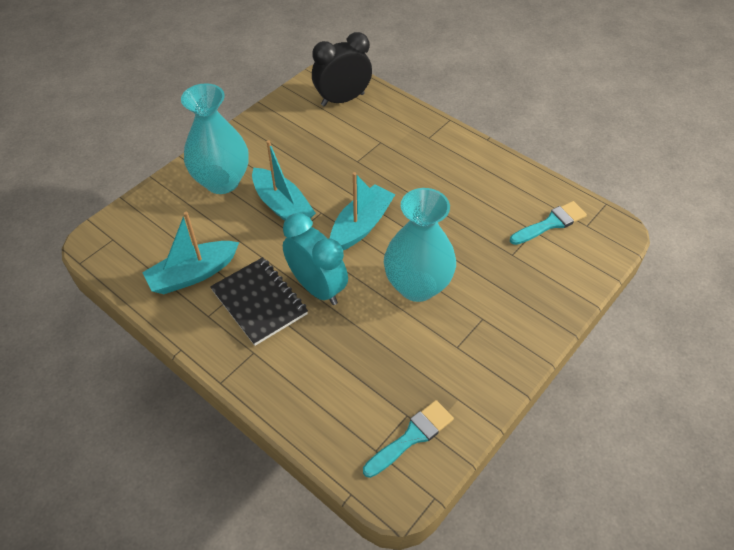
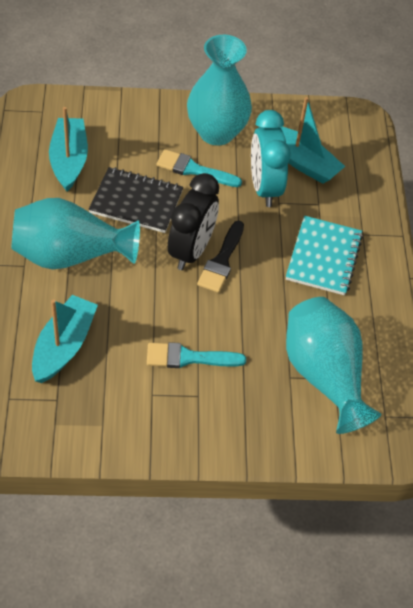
black brush: none = 0 -> [197,221,244,293] = 1
turquoise notebook: none = 0 -> [286,216,363,295] = 1
turquoise vase: [181,83,249,194] [384,188,456,302] = 2 -> [11,198,140,270] [187,35,252,145] [286,297,381,434] = 3

